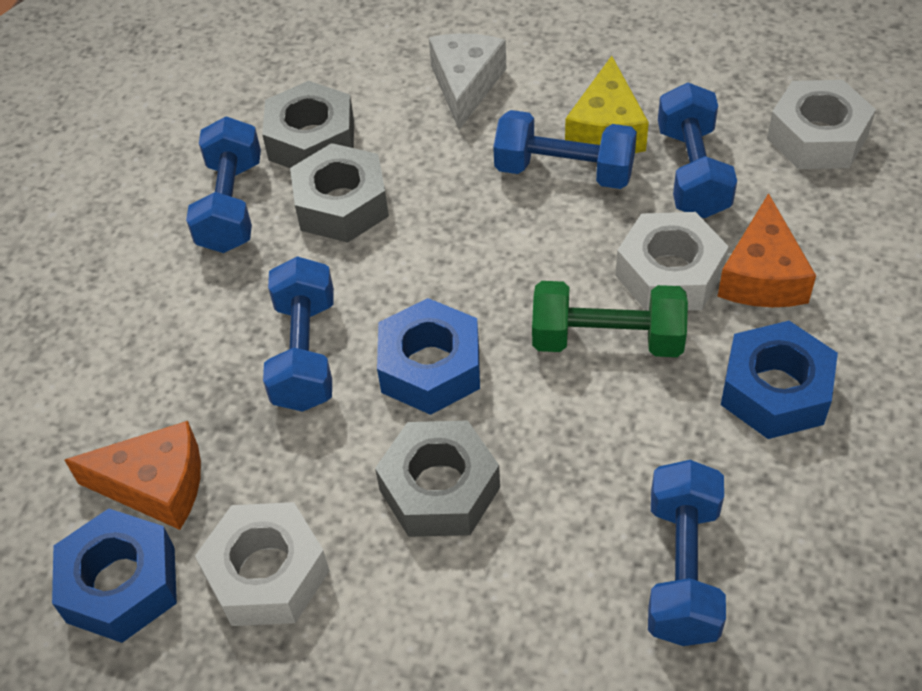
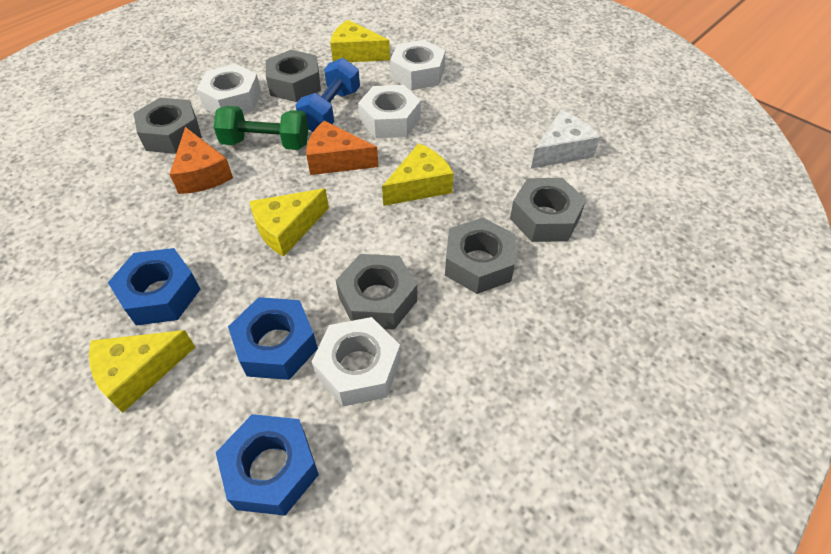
blue dumbbell: [186,116,261,253] [263,256,334,412] [493,110,637,189] [648,460,726,646] [658,83,737,218] = 5 -> [295,58,360,132] = 1
grey nut: [262,81,354,168] [290,143,389,243] [375,420,500,537] = 3 -> [134,98,202,154] [266,50,321,102] [336,254,417,330] [445,218,515,294] [510,178,586,242] = 5
white nut: [195,502,330,626] [615,212,729,311] [767,80,876,169] = 3 -> [197,64,261,114] [312,317,401,407] [358,85,421,138] [390,40,445,90] = 4
yellow cheese: [565,56,649,153] = 1 -> [89,330,195,413] [250,188,329,257] [330,20,390,62] [382,143,454,206] = 4

